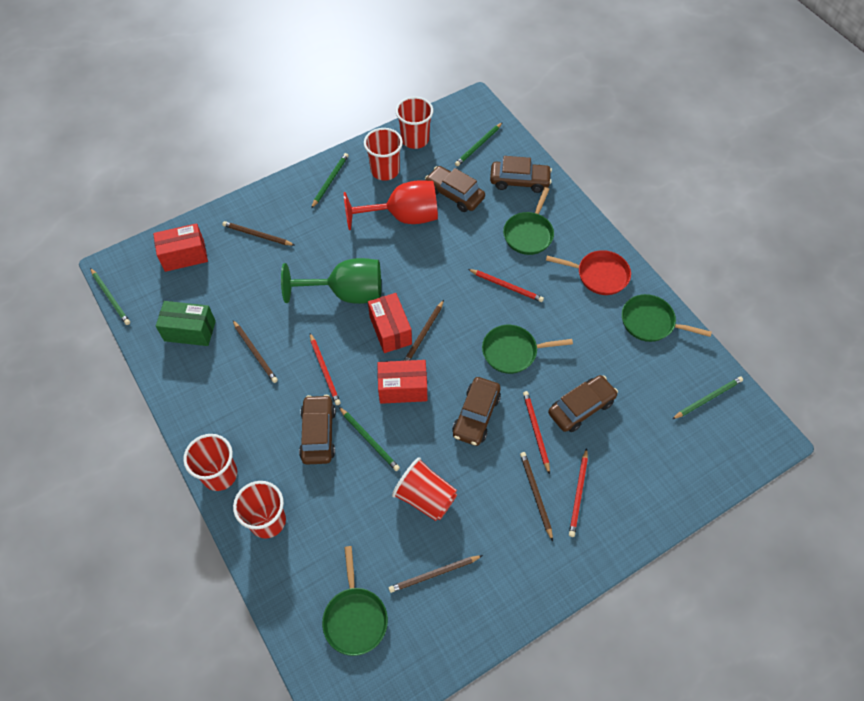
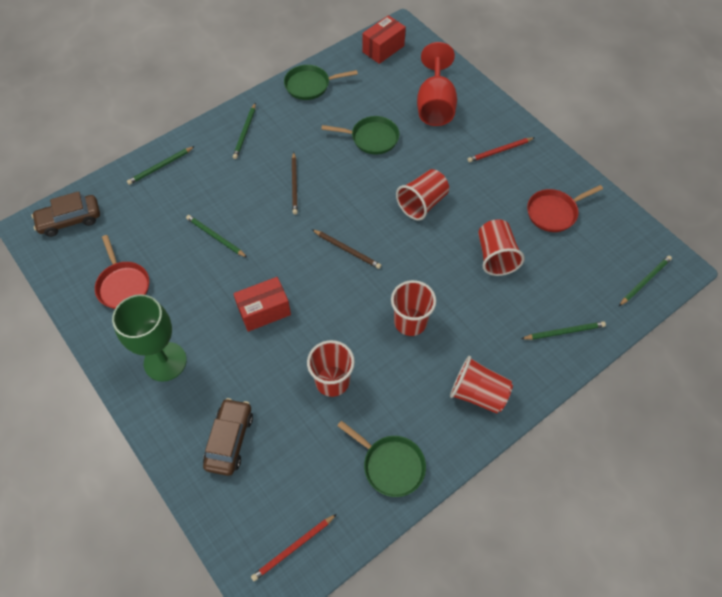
brown car: [299,395,336,465] [425,166,485,212] [452,377,501,446] [490,156,552,193] [548,375,618,432] = 5 -> [31,191,100,237] [203,398,253,476] = 2
brown pencil: [222,221,295,246] [233,320,278,383] [389,555,483,593] [404,300,444,361] [520,452,553,541] = 5 -> [292,152,298,214] [312,229,381,269] = 2
green box: [156,301,216,346] = 1 -> none = 0
green pan: [322,546,388,656] [482,325,573,374] [503,187,554,255] [622,294,712,342] = 4 -> [284,65,358,100] [321,116,399,154] [337,420,426,497] = 3
red box: [153,223,208,272] [368,293,412,353] [377,360,427,404] = 3 -> [233,277,291,332] [362,15,406,64] = 2
red pan: [546,250,631,295] = 1 -> [95,235,149,309] [527,185,603,232] = 2
red pencil: [310,333,341,405] [468,269,544,302] [523,391,550,475] [569,448,588,537] = 4 -> [251,514,337,581] [468,137,535,162] = 2

